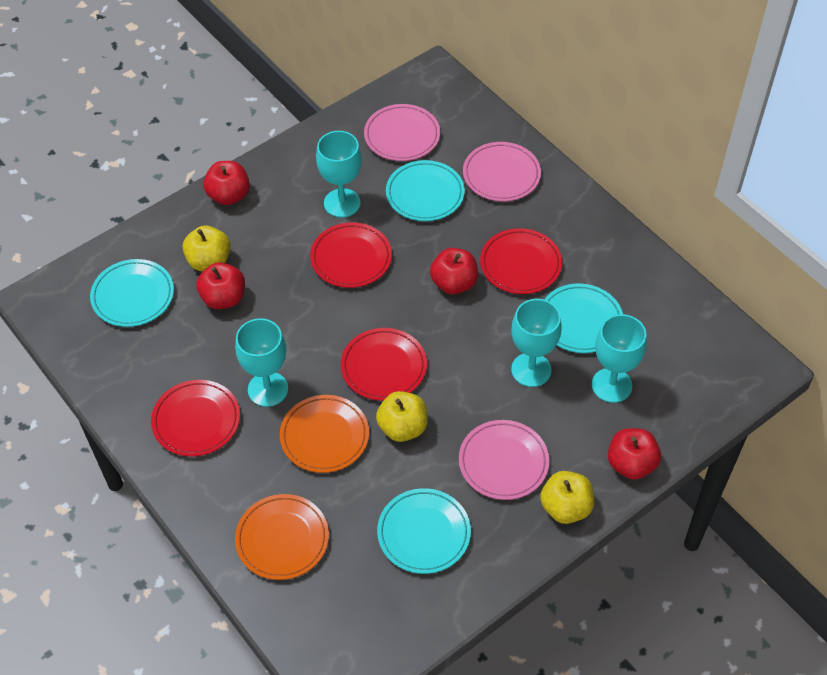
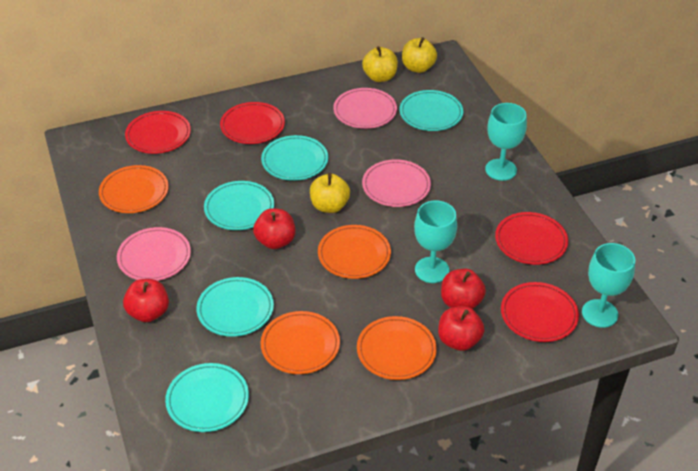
orange plate: [235,494,329,580] [280,395,369,473] = 2 -> [99,165,169,213] [260,311,340,374] [318,225,391,279] [357,316,437,380] = 4
turquoise goblet: [235,318,288,407] [316,131,362,218] [511,299,562,387] [592,314,647,403] = 4 -> [414,201,457,283] [485,103,527,181] [582,243,635,328] = 3
turquoise plate: [90,259,174,327] [377,488,471,574] [386,160,465,221] [544,283,623,353] = 4 -> [165,363,249,432] [196,277,274,337] [204,181,274,230] [261,135,328,181] [400,90,463,131] = 5

